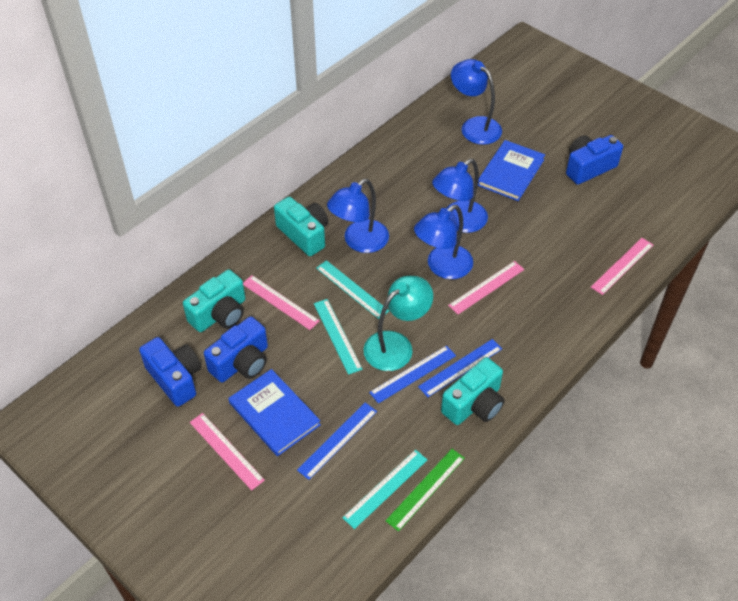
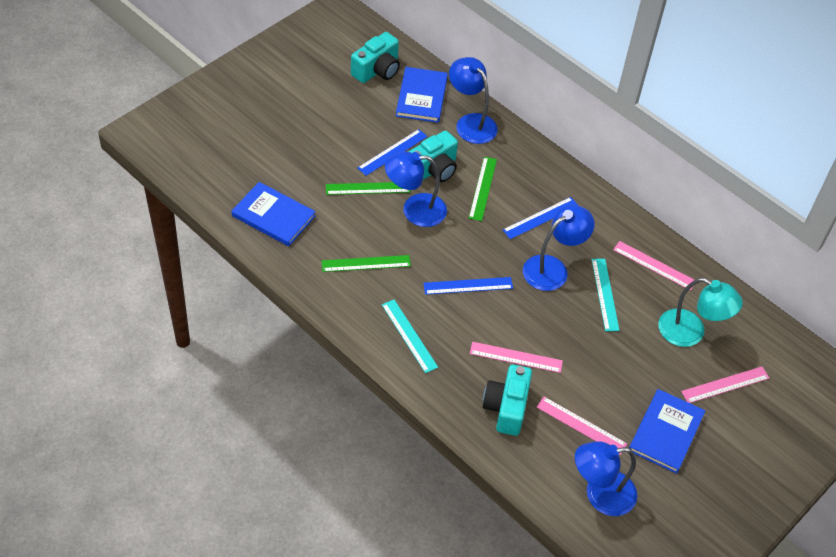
blue book: [228,369,321,456] [478,140,545,201] = 2 -> [232,182,315,246] [396,67,448,123] [629,389,705,474] = 3
blue camera: [139,337,201,407] [204,317,268,383] [566,135,623,185] = 3 -> none = 0
green ruler: [385,449,465,532] = 1 -> [322,255,411,272] [326,182,411,195] [469,157,497,221] = 3
turquoise ruler: [314,299,363,375] [316,260,389,319] [342,450,427,529] = 3 -> [382,300,438,373] [591,259,620,331] = 2

